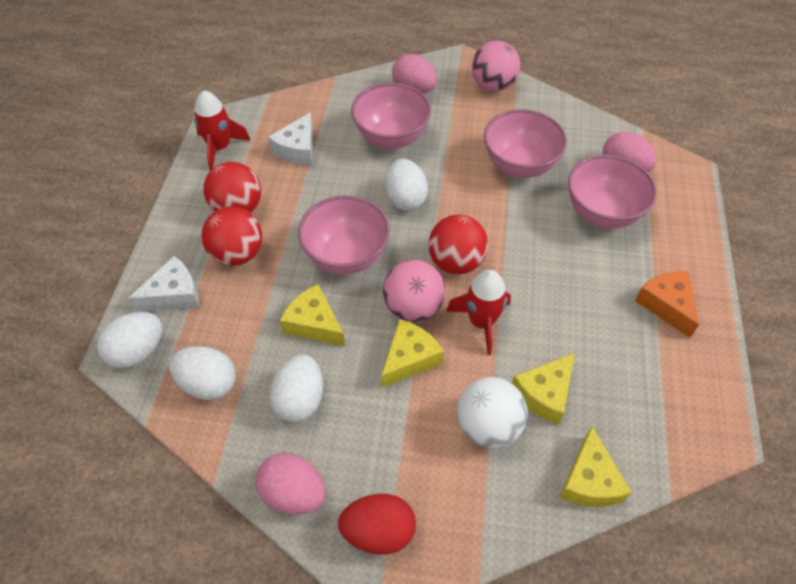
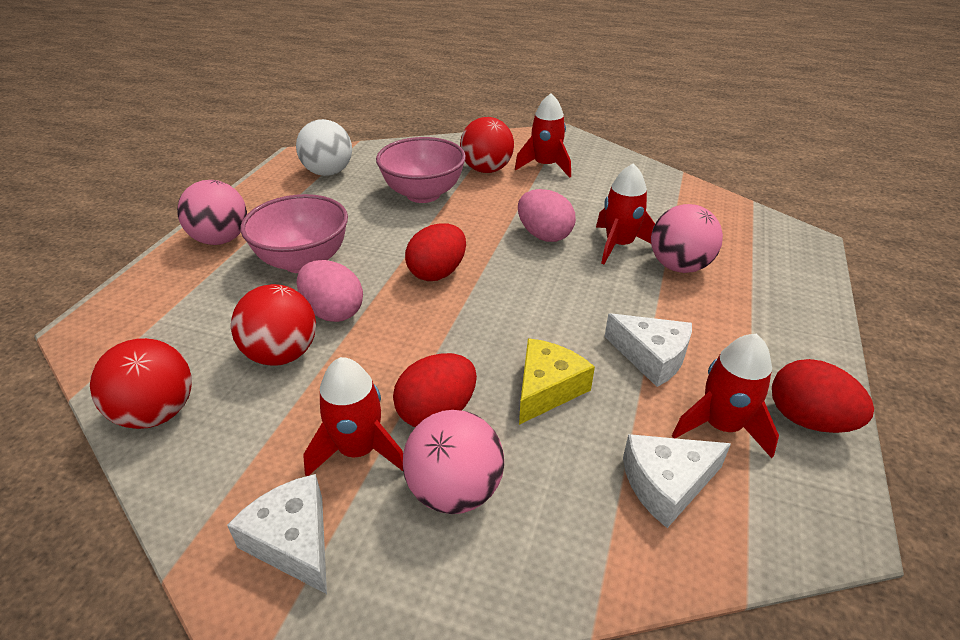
orange cheese: [635,271,699,338] = 1 -> none = 0
pink ball: [383,260,445,322] [471,41,520,92] = 2 -> [177,180,247,245] [403,410,504,514] [651,204,723,273] = 3
pink bowl: [298,195,390,275] [351,83,431,149] [484,109,567,178] [568,155,657,229] = 4 -> [241,194,348,273] [376,137,466,203] = 2
pink egg: [255,453,326,515] [392,54,437,94] [603,131,657,172] = 3 -> [297,260,363,322] [518,189,576,242] = 2
red egg: [338,494,416,554] = 1 -> [393,353,477,427] [405,223,466,281] [772,359,874,433] = 3
red rocket: [194,90,251,170] [446,270,511,355] = 2 -> [303,357,403,476] [515,93,571,178] [596,164,655,264] [672,334,779,458] = 4
white cheese: [128,256,199,312] [268,112,313,165] = 2 -> [227,474,327,594] [604,313,692,387] [623,434,731,528] = 3
white egg: [97,312,162,368] [169,346,236,400] [270,354,323,422] [385,159,428,211] = 4 -> none = 0
yellow cheese: [280,284,345,346] [381,319,444,388] [512,353,575,425] [559,426,632,507] = 4 -> [519,338,595,425] = 1

